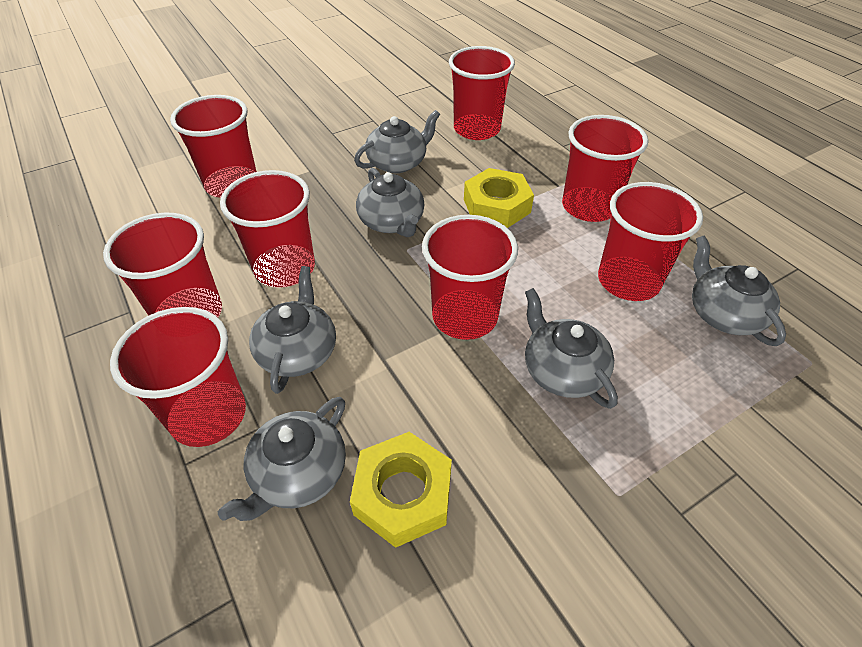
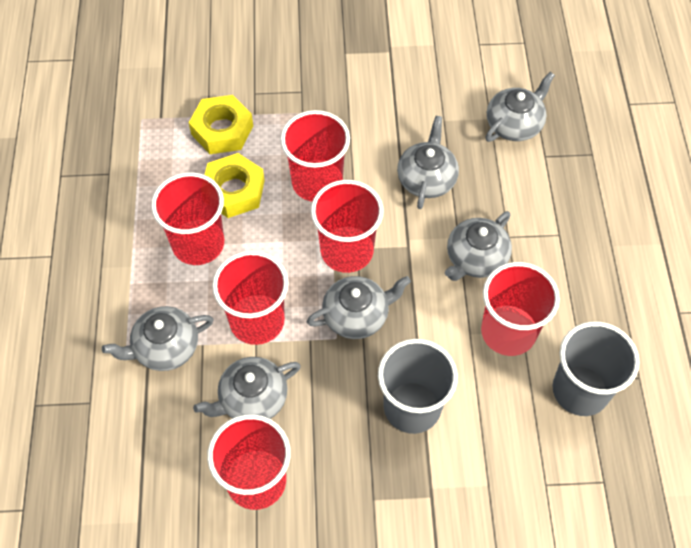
grey cup: none = 0 -> [378,339,458,434] [552,321,640,416] = 2
red cup: [103,213,222,318] [110,307,246,447] [170,95,257,198] [220,170,315,288] [422,215,518,340] [449,46,515,140] [562,115,649,222] [598,182,703,301] = 8 -> [151,172,224,265] [207,414,291,510] [212,251,289,345] [280,110,350,202] [311,180,383,273] [481,262,560,356] = 6

